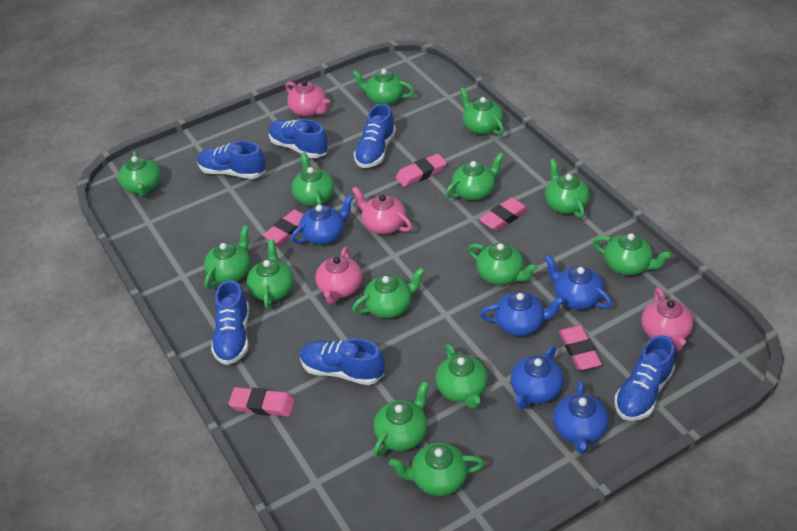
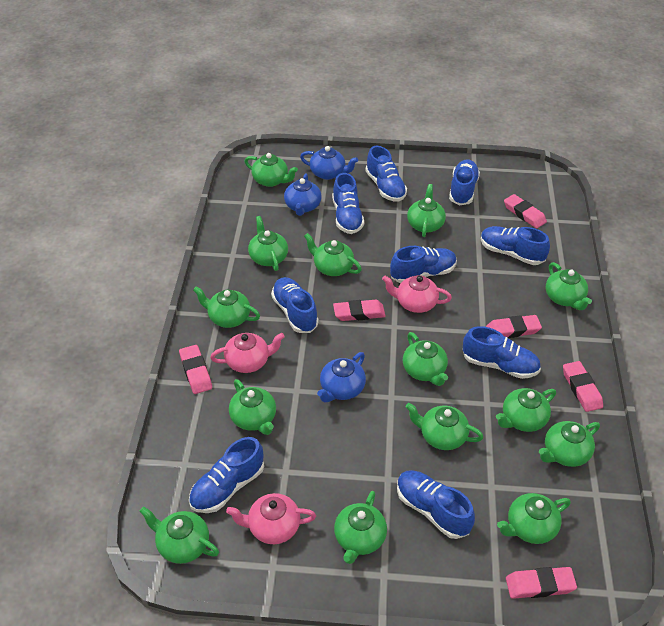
blue shoe: [197,141,266,179] [211,280,249,365] [269,119,328,158] [300,338,385,385] [354,104,396,168] [614,335,675,421] = 6 -> [189,437,264,513] [271,277,318,333] [332,173,364,234] [366,146,407,202] [390,246,457,283] [397,470,475,539] [449,159,480,205] [462,326,541,379] [481,226,550,265] = 9
blue teapot: [291,195,353,245] [480,292,564,336] [511,346,564,409] [545,255,612,310] [553,380,608,454] = 5 -> [284,173,321,216] [300,146,358,180] [317,352,366,403] = 3
pink eraser: [228,387,295,417] [263,209,304,245] [396,154,447,187] [479,197,529,231] [559,325,602,370] = 5 -> [179,345,212,394] [333,300,386,321] [486,315,542,338] [504,194,547,228] [506,567,577,599] [563,361,603,412] = 6
pink teapot: [285,80,330,117] [315,247,363,304] [352,187,412,234] [641,288,693,351] = 4 -> [210,333,285,373] [226,493,316,544] [382,275,452,313] = 3

